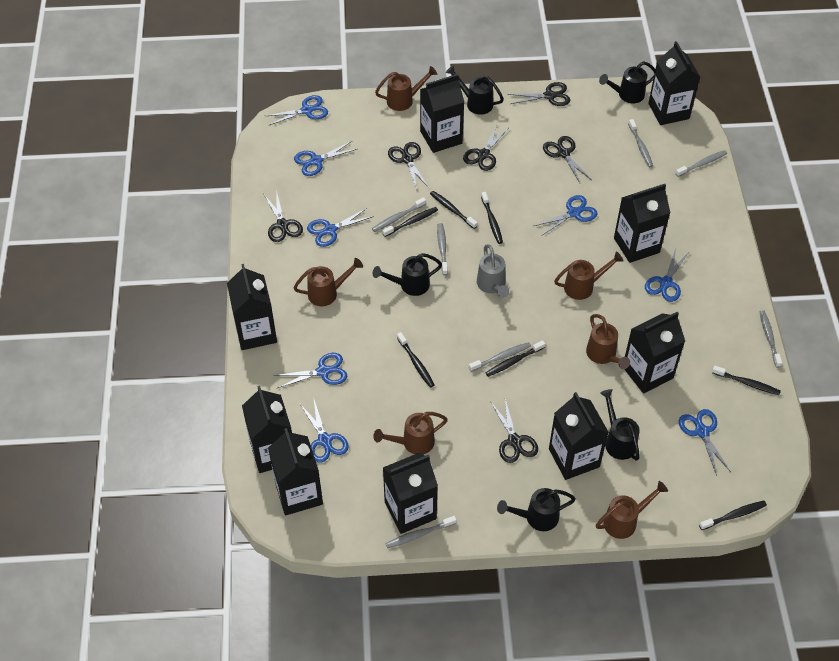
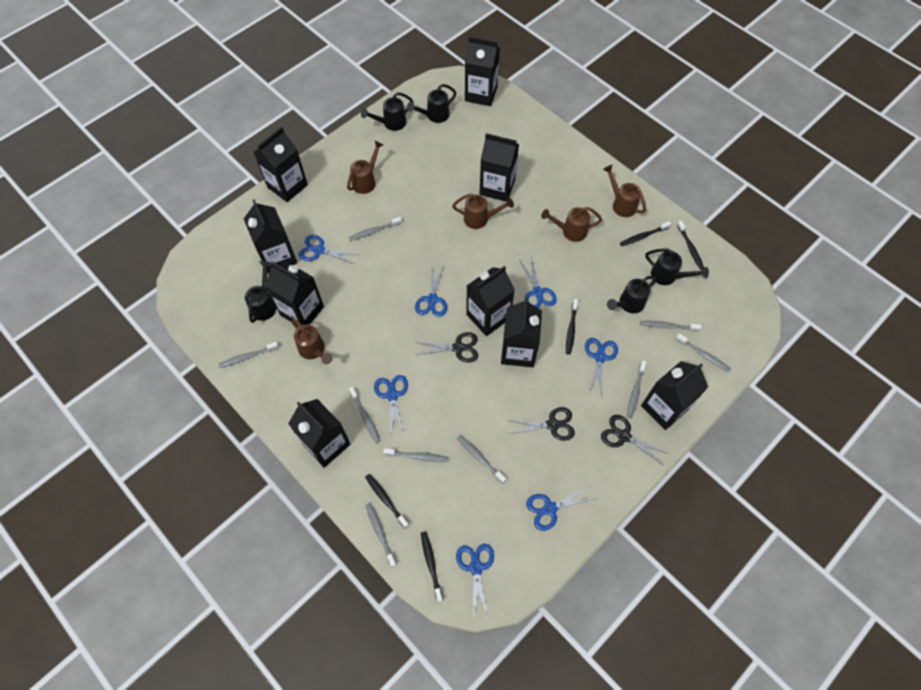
black scissors: [264,190,303,242] [388,142,429,191] [463,125,508,171] [490,399,538,463] [508,82,570,106] [543,136,592,183] = 6 -> [415,332,478,363] [507,407,575,441] [601,415,669,465] = 3
black toothbrush: [382,207,438,237] [397,332,434,387] [430,191,477,229] [481,192,503,244] [486,340,545,377] [699,501,767,530] [712,366,781,395] = 7 -> [365,474,409,528] [421,531,443,602] [566,299,578,354] [620,221,671,246] [677,221,704,270] = 5
blue scissors: [266,95,328,126] [274,353,347,388] [294,141,357,176] [300,397,349,463] [307,208,374,247] [534,195,598,236] [645,249,689,302] [679,409,731,476] = 8 -> [299,235,359,264] [374,375,408,438] [415,266,447,317] [456,544,494,618] [519,257,557,308] [526,486,597,531] [585,338,618,395] = 7
brown watering can: [293,258,363,306] [373,412,447,454] [375,66,437,111] [554,252,624,300] [586,314,630,369] [596,481,668,539] = 6 -> [291,319,333,364] [347,141,383,194] [452,194,514,229] [541,207,602,242] [603,165,646,217] = 5
grey toothbrush: [372,197,426,232] [385,516,457,548] [437,223,448,275] [469,342,531,372] [628,119,653,167] [675,150,727,177] [760,310,782,368] = 7 -> [218,342,279,368] [349,217,402,241] [349,387,381,443] [365,503,397,567] [383,448,448,462] [457,435,506,484] [627,360,647,418] [640,321,702,331] [676,333,731,372] = 9
grey watering can: [477,244,509,298] = 1 -> none = 0

